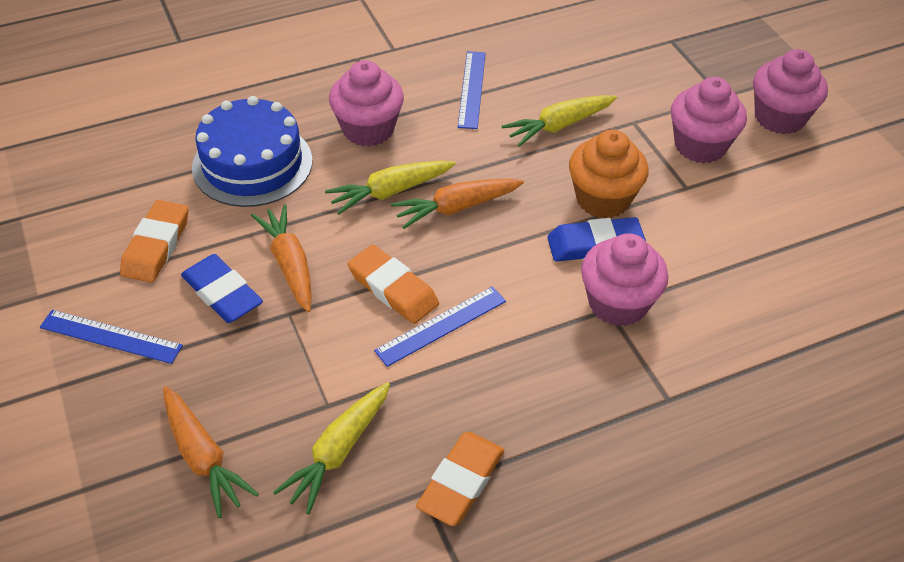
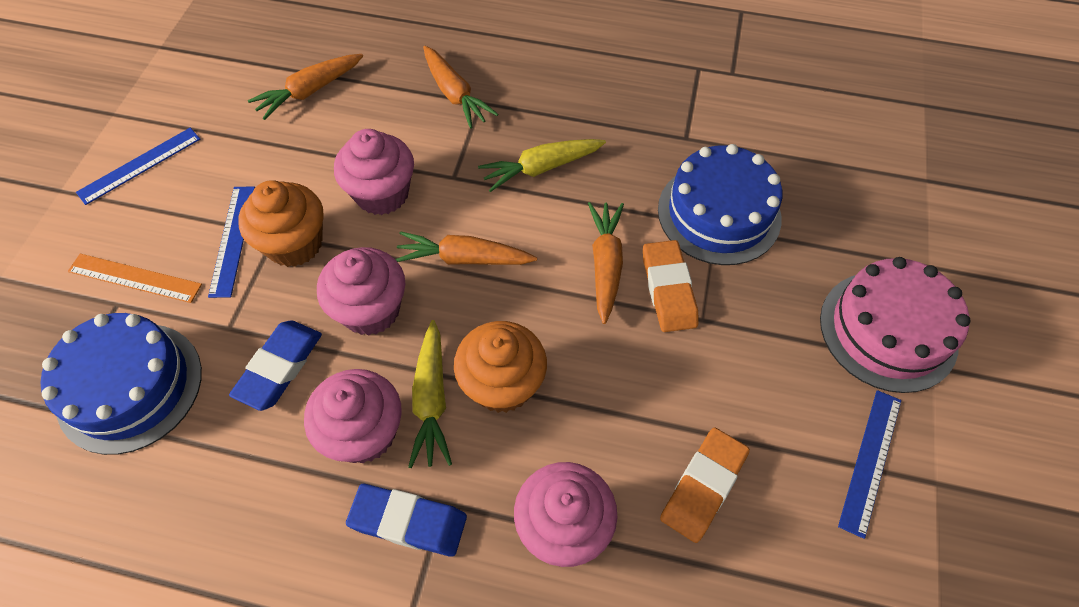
blue cake: [192,96,312,207] = 1 -> [40,313,202,455] [658,144,782,265] = 2
orange carrot: [163,386,259,518] [251,205,312,312] [391,179,524,229] = 3 -> [248,54,363,120] [395,231,537,265] [423,46,498,129] [588,202,624,324] = 4
orange cupcake: [569,130,648,218] = 1 -> [238,180,323,267] [454,321,547,413] = 2
orange eraser: [120,200,188,282] [347,245,439,324] [416,432,505,526] = 3 -> [643,240,698,332] [660,428,750,543] = 2
orange ruler: none = 0 -> [68,254,202,303] = 1
pink cake: none = 0 -> [820,257,971,393] = 1
yellow carrot: [273,382,390,514] [325,161,456,215] [502,95,617,147] = 3 -> [408,320,452,468] [478,139,606,192] = 2

